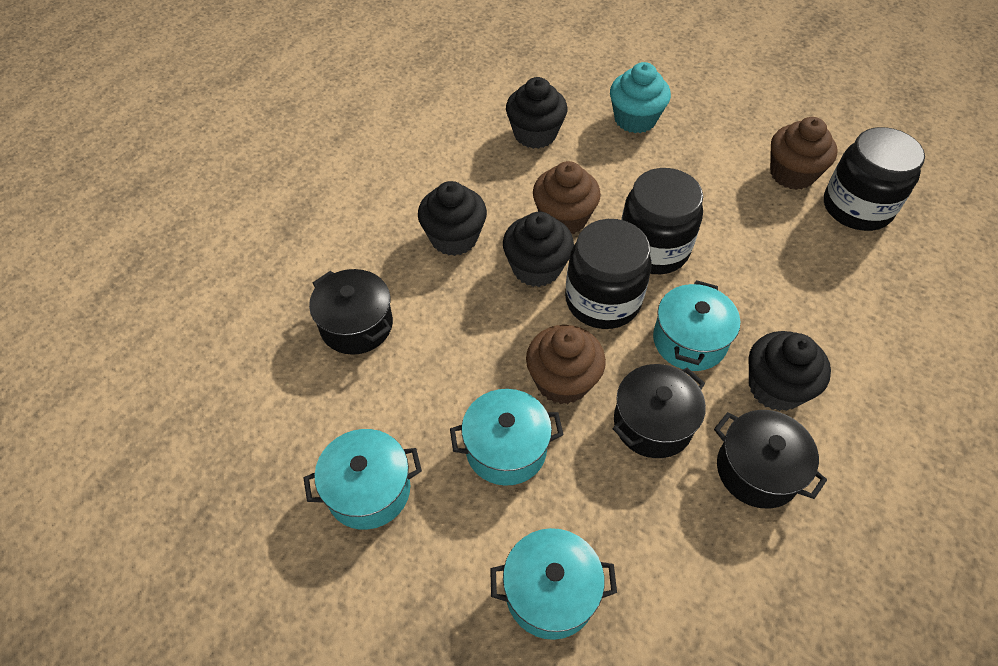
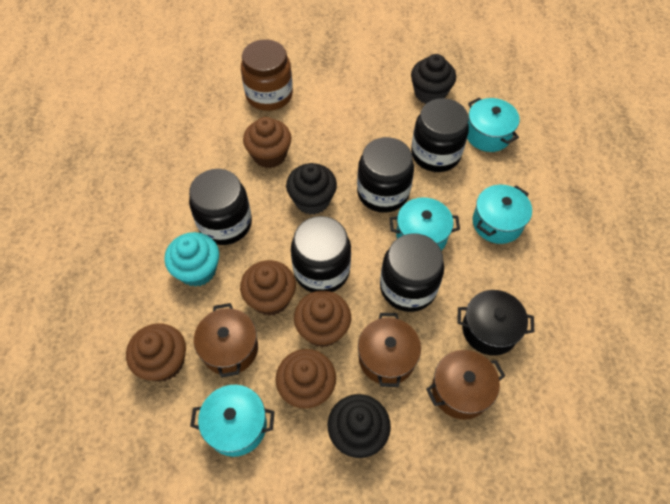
black cupcake: [418,181,487,256] [503,212,574,287] [506,77,567,149] [748,331,831,411] = 4 -> [286,163,337,215] [328,394,391,458] [411,54,456,104] = 3
black jar: [565,219,652,329] [621,168,703,274] [824,127,925,231] = 3 -> [189,169,252,245] [291,216,351,292] [357,137,414,213] [380,234,444,312] [411,98,469,172] = 5
black pot: [309,269,393,355] [613,364,706,458] [714,410,827,509] = 3 -> [457,290,534,356] = 1
brown cupcake: [526,325,606,404] [533,161,601,234] [770,117,837,190] = 3 -> [126,323,186,382] [240,260,296,316] [243,117,291,168] [276,349,336,409] [294,291,351,347] = 5
brown jar: none = 0 -> [241,39,293,111] = 1
brown pot: none = 0 -> [194,303,258,378] [358,313,421,387] [426,350,505,420] = 3

